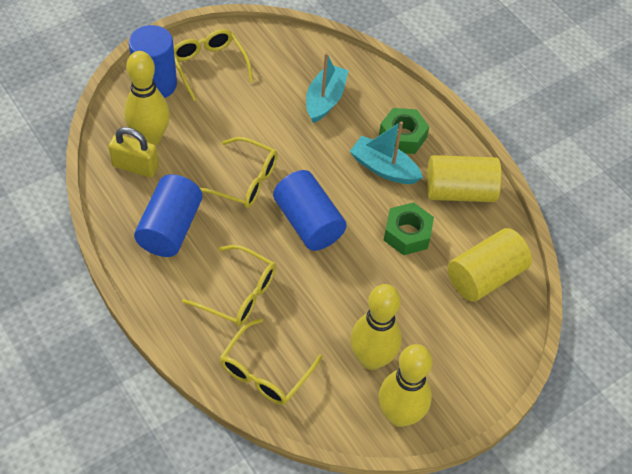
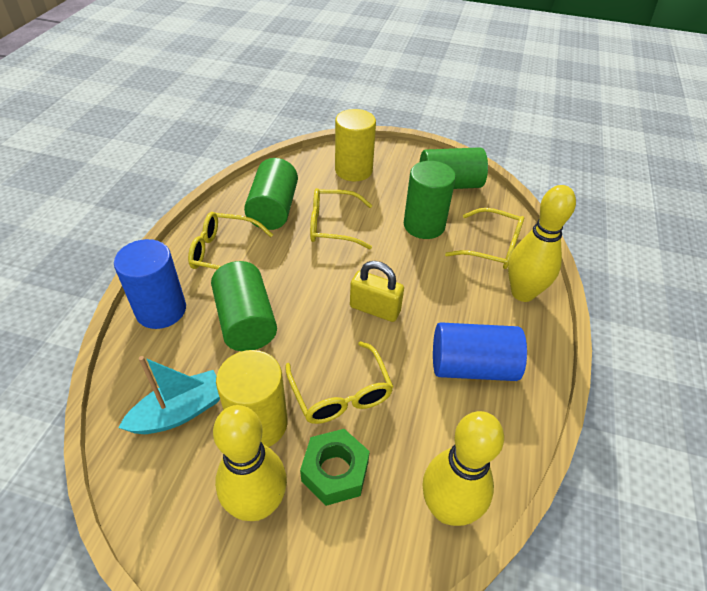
blue cylinder: [129,25,177,98] [134,174,202,257] [273,170,347,251] = 3 -> [114,239,186,329] [433,322,527,381] = 2
green cylinder: none = 0 -> [211,261,277,351] [244,158,298,230] [404,161,456,239] [420,147,488,189] = 4
green nut: [379,108,429,154] [384,202,434,255] = 2 -> [300,429,370,506] = 1
turquoise boat: [306,53,349,123] [350,121,423,184] = 2 -> [118,356,220,434] = 1

